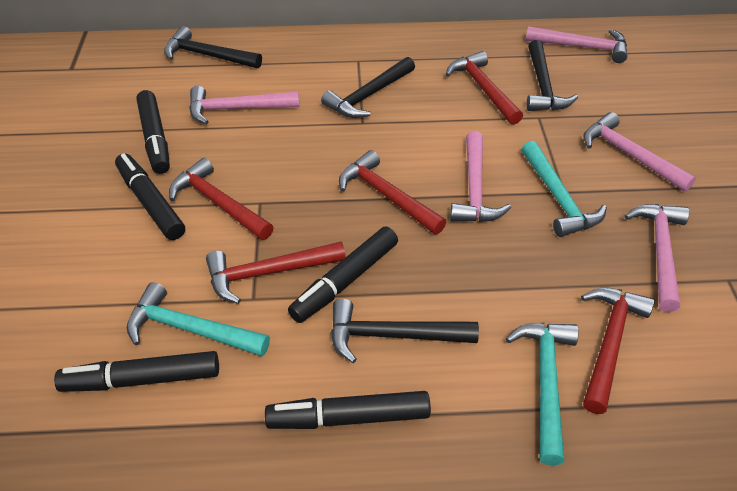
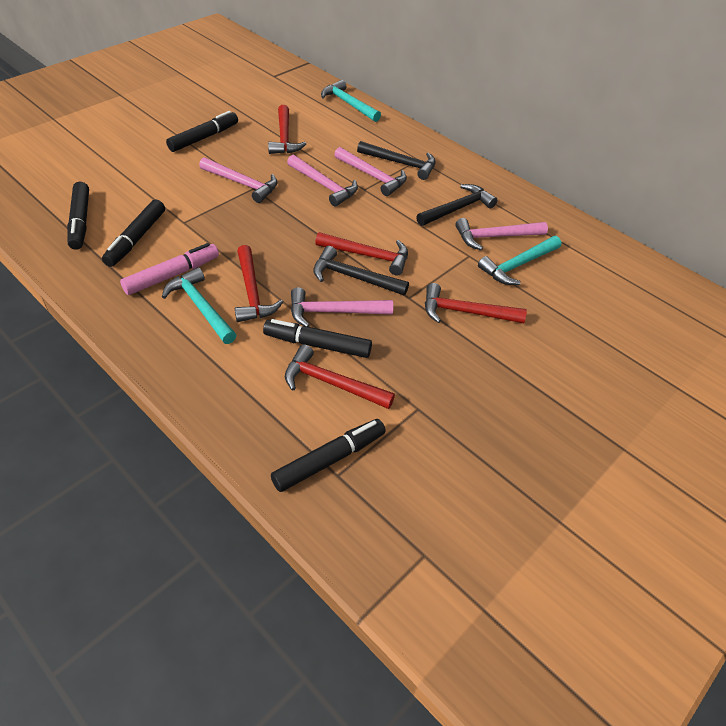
black hammer: [164,26,262,68] [321,57,415,118] [331,299,479,363] [527,40,578,111] = 4 -> [313,246,409,296] [357,141,436,180] [416,184,497,226] = 3
pink marker: none = 0 -> [120,243,219,295] = 1

